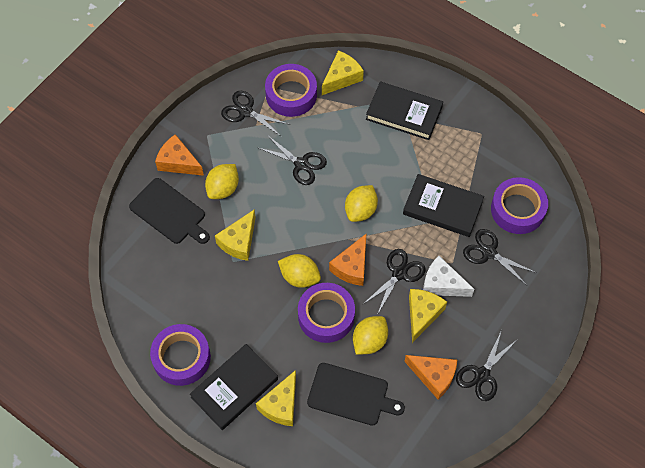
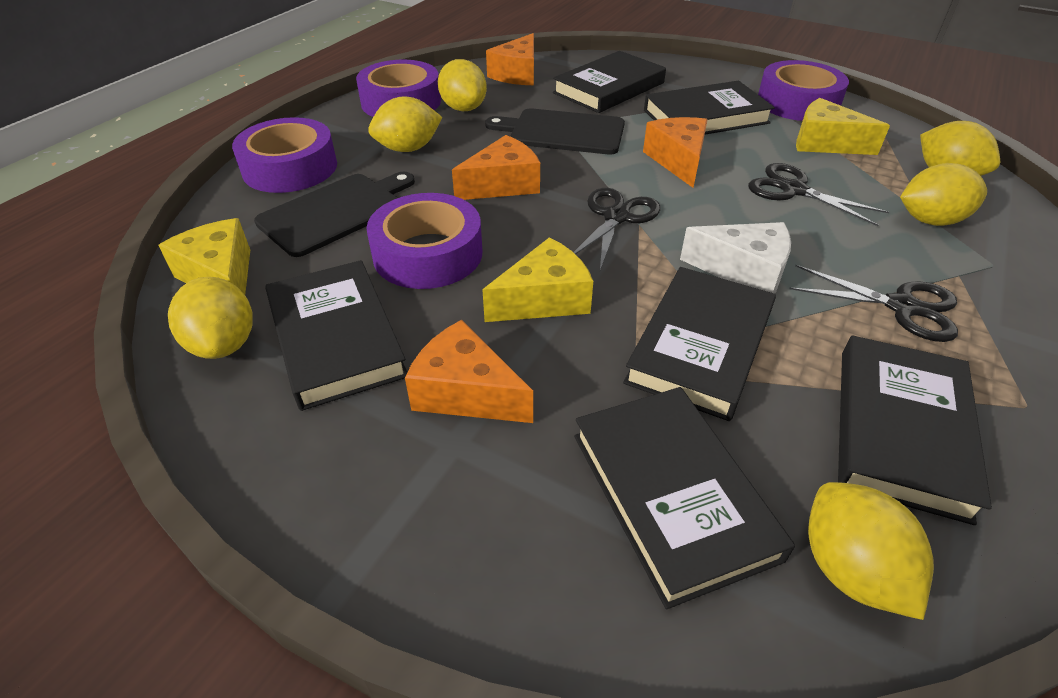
black book: [190,344,278,430] [366,82,443,140] [403,174,484,237] = 3 -> [265,260,407,411] [553,51,666,113] [574,387,795,609] [623,267,776,421] [644,81,775,135] [838,335,992,525] = 6
black scissors: [221,91,290,137] [259,135,327,185] [362,249,426,315] [456,330,518,401] [463,229,537,285] = 5 -> [574,188,660,270] [748,163,889,226] [789,265,958,342] = 3
orange cheese: [155,134,204,176] [329,234,366,286] [404,355,457,400] = 3 -> [405,320,533,423] [452,135,540,200] [486,33,534,85] [643,117,708,188] = 4
yellow cheese: [215,209,256,261] [256,370,296,426] [322,50,364,95] [409,289,447,343] = 4 -> [158,218,250,295] [483,237,593,322] [796,98,890,155] = 3
yellow lemon: [205,164,239,199] [278,254,321,288] [345,185,378,222] [353,316,388,355] = 4 -> [168,277,253,359] [368,96,442,152] [438,59,487,111] [808,482,934,620] [900,163,987,226] [920,121,1000,176] = 6

